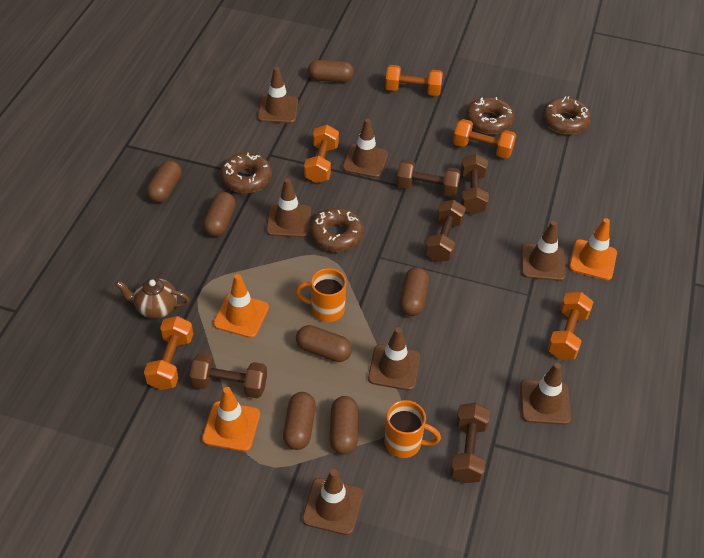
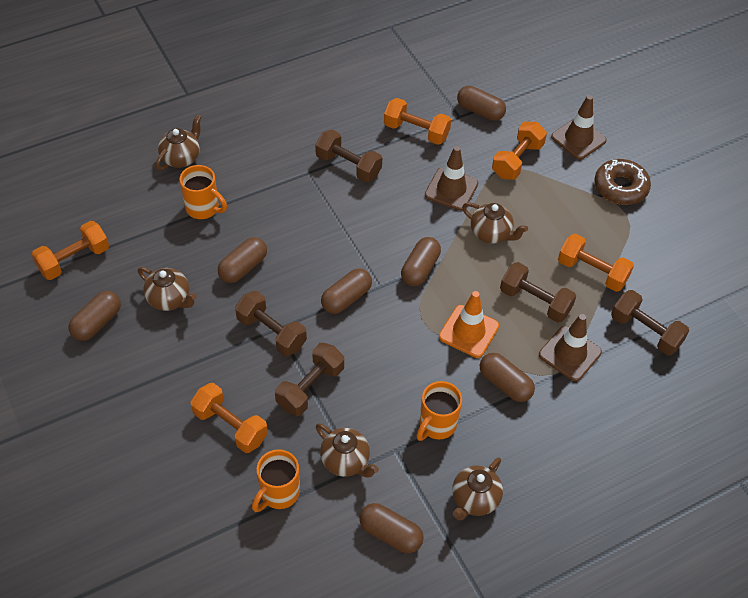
brown donut: [220,152,272,193] [310,208,364,252] [466,97,515,134] [542,96,591,135] = 4 -> [594,159,651,205] = 1
brown teapot: [115,278,190,319] = 1 -> [138,267,197,311] [156,115,201,170] [316,423,379,478] [452,457,503,520] [462,202,528,244] = 5
brown traffic cone: [258,67,298,124] [266,178,311,238] [302,469,363,535] [342,118,388,178] [368,327,420,391] [520,363,571,425] [521,221,566,281] = 7 -> [425,146,478,211] [539,314,602,381] [551,95,607,160] = 3
orange mug: [295,268,346,322] [384,400,441,458] = 2 -> [179,165,227,219] [252,449,300,512] [417,381,462,441] = 3
orange traffic cone: [202,387,260,451] [213,274,269,338] [569,218,617,280] = 3 -> [439,291,499,358] = 1

